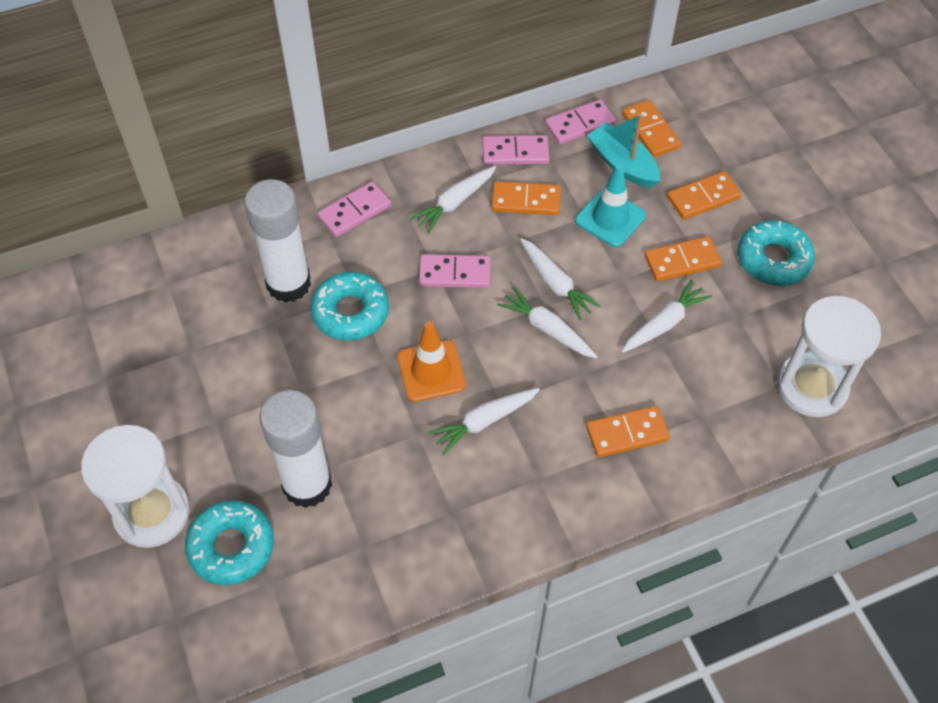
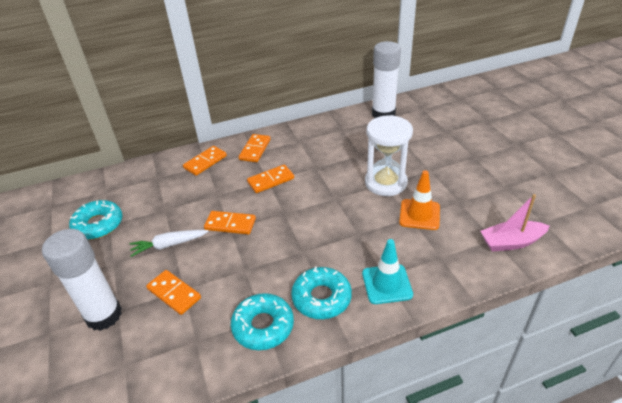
pink boat: none = 0 -> [480,194,550,252] = 1
pink domino: [317,182,391,237] [419,254,491,288] [482,135,550,165] [545,99,616,145] = 4 -> none = 0
turquoise boat: [587,114,660,188] = 1 -> none = 0
white carrot: [410,166,496,233] [429,388,540,455] [497,287,598,358] [520,238,600,320] [622,280,712,353] = 5 -> [130,230,209,257] = 1
white hourglass: [81,425,190,548] [777,296,881,417] = 2 -> [365,115,413,196] = 1

